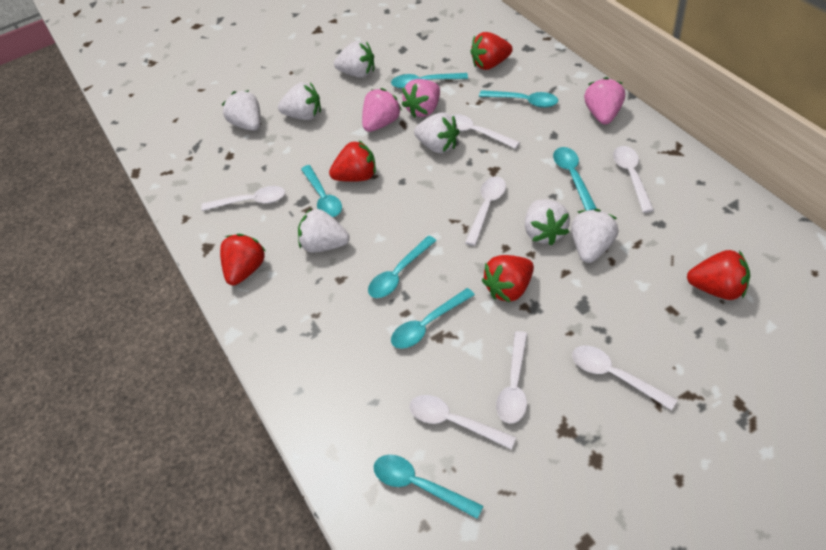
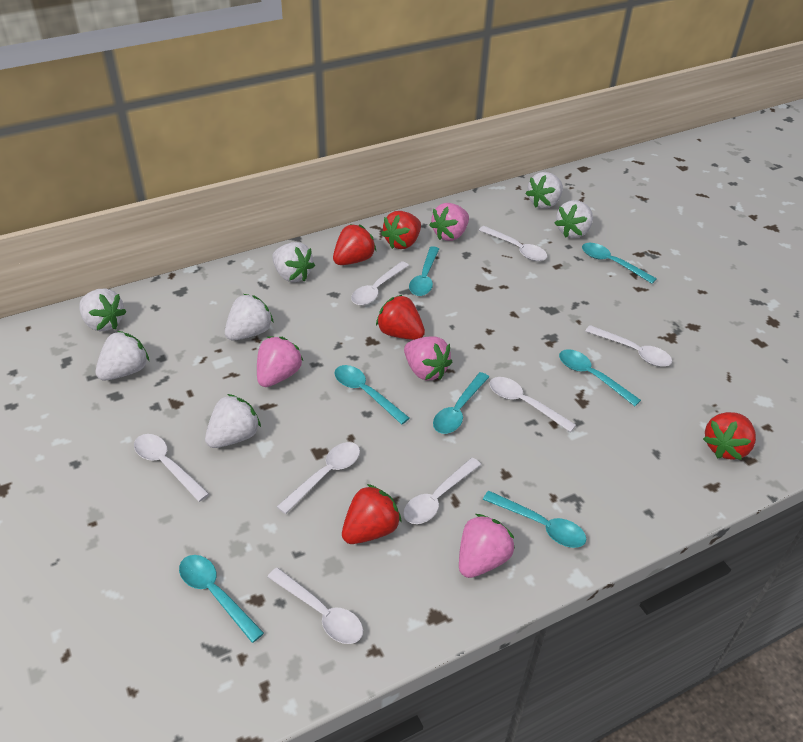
pink strawberry: [362,88,402,132] [402,79,440,118] [584,77,625,125] = 3 -> [257,336,303,387] [404,336,452,380] [429,203,469,241] [459,514,515,578] = 4
white spoon: [201,186,285,211] [409,395,517,449] [450,114,520,149] [465,177,506,246] [496,331,527,424] [572,345,678,410] [613,146,654,213] = 7 -> [134,434,209,502] [268,567,363,644] [277,442,360,514] [351,261,409,305] [403,458,481,524] [479,226,547,261] [489,377,576,432] [585,325,672,367] = 8

